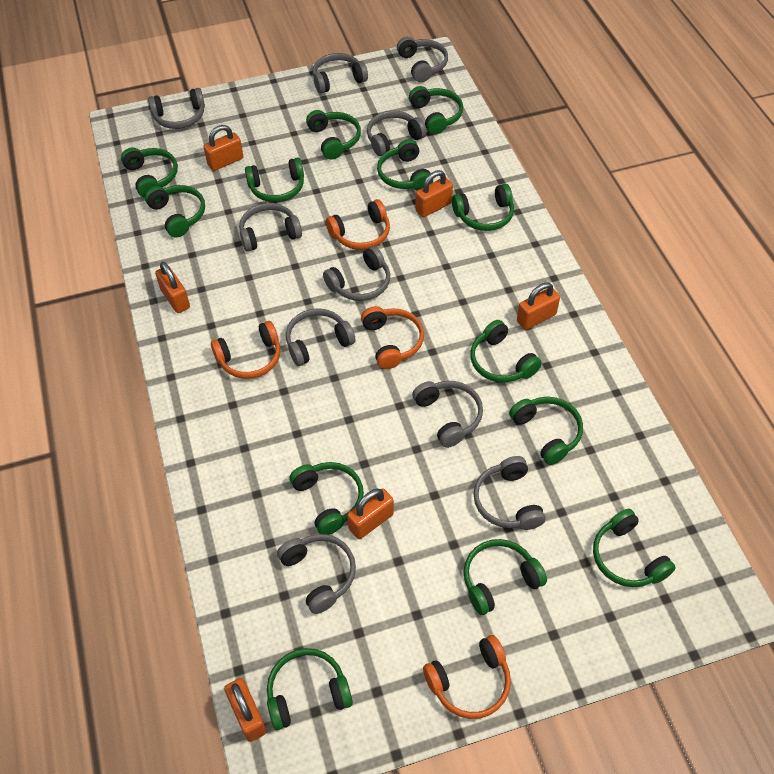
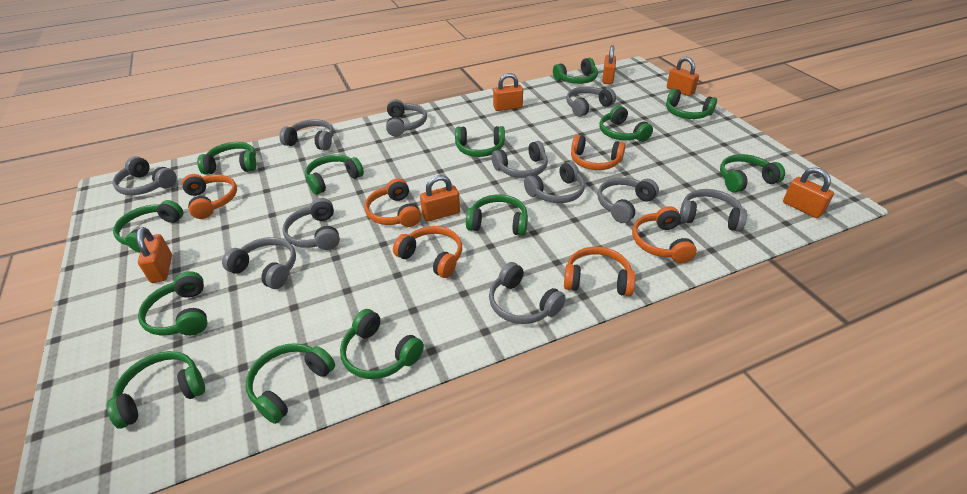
grey headphones: [148,88,205,129] [239,203,302,252] [277,534,356,614] [286,308,355,366] [312,53,368,93] [323,246,390,301] [367,111,427,156] [397,37,448,82] [412,381,483,448] [473,456,546,530] = 10 -> [113,156,177,195] [222,237,296,289] [279,119,334,150] [282,198,340,250] [386,99,427,137] [489,262,566,324] [492,141,548,178] [524,161,585,203] [566,86,616,117] [597,177,659,223] [680,189,747,232] = 11
orange headphones: [211,321,280,379] [326,199,390,250] [361,306,424,369] [423,635,511,719] = 4 -> [182,174,237,219] [364,178,421,227] [393,226,462,278] [564,246,635,296] [571,135,626,170] [632,206,697,263] = 6

